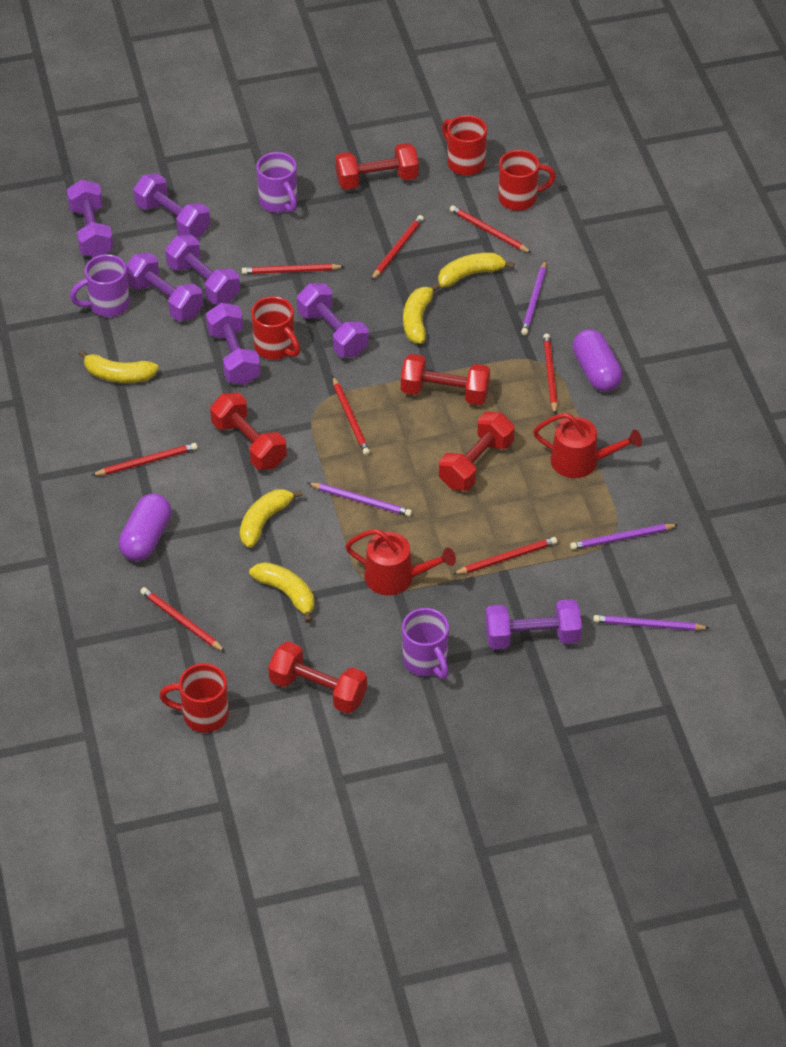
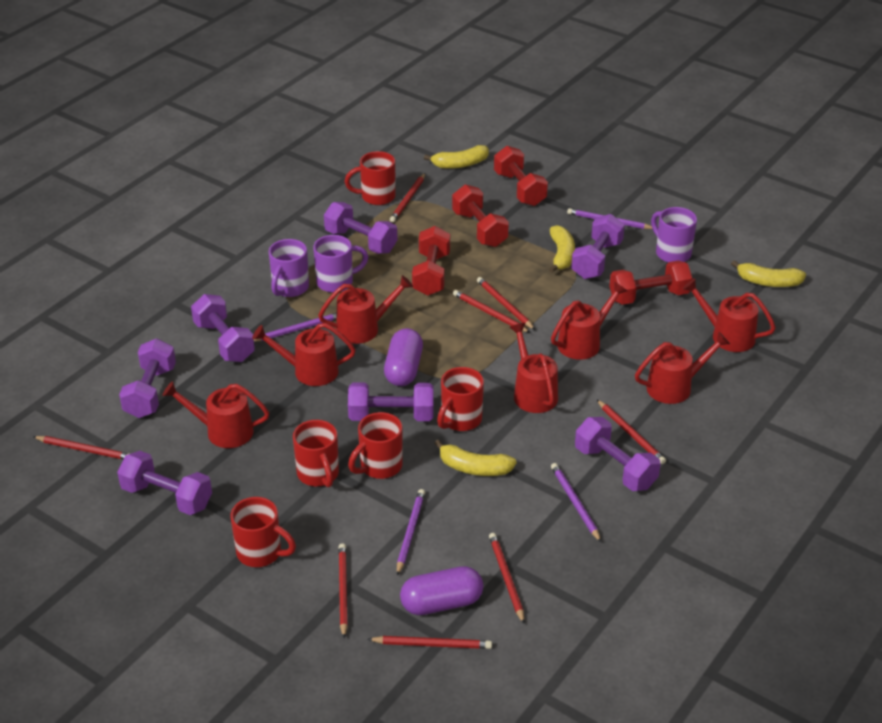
red dumbbell: [210,392,287,470] [268,641,367,714] [335,143,419,190] [401,354,490,405] [439,412,515,491] = 5 -> [412,226,450,296] [452,184,509,247] [494,146,548,206] [609,261,693,305] = 4
red mug: [159,663,229,733] [251,296,300,360] [442,115,487,176] [498,150,556,211] = 4 -> [231,497,296,567] [293,420,339,488] [345,151,395,205] [348,412,403,479] [437,367,484,431] = 5
red watering can: [345,529,456,595] [533,413,642,478] = 2 -> [162,381,269,448] [252,323,356,386] [318,275,413,344] [509,323,558,413] [551,282,627,360] [635,332,730,404] [683,278,776,352] = 7
yellow banana: [79,350,158,383] [240,489,303,548] [249,562,314,623] [403,283,440,344] [438,252,515,287] = 5 -> [424,145,489,169] [434,440,516,476] [549,225,575,273] [731,260,806,287] = 4

